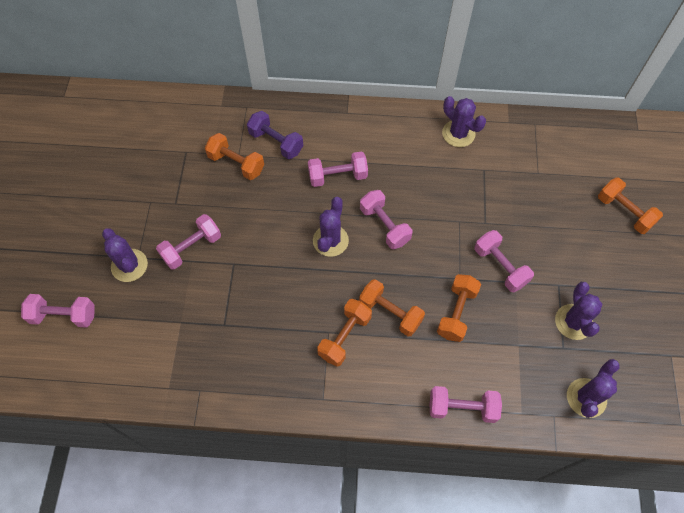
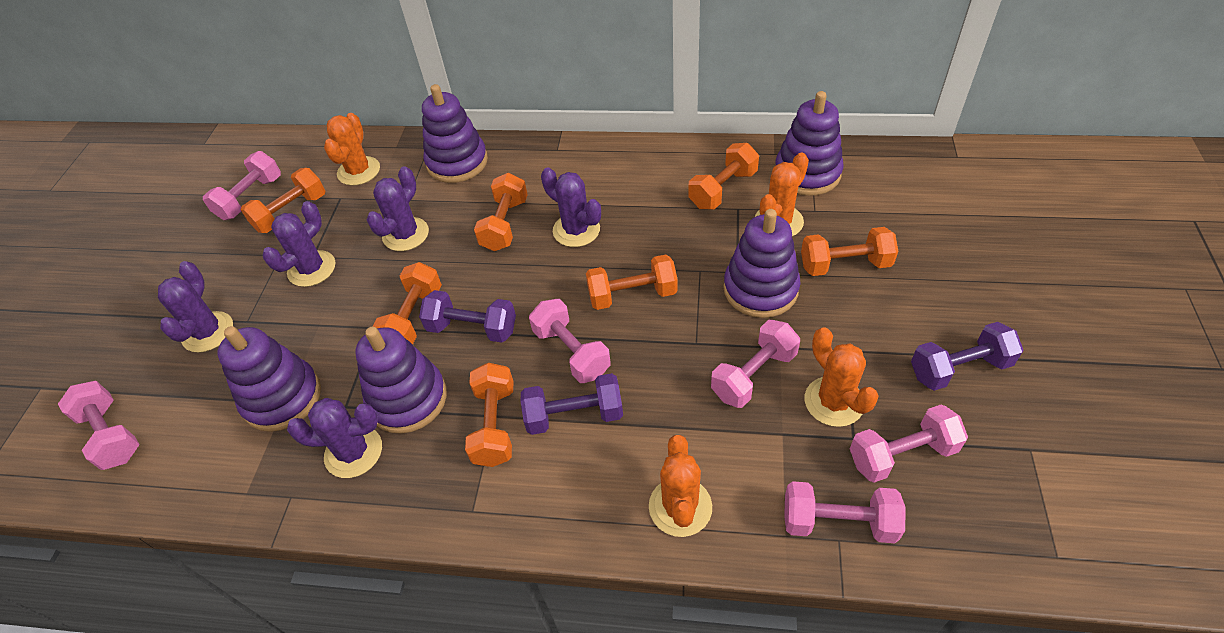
orange cactus: none = 0 -> [324,113,380,186] [649,435,712,537] [755,153,809,236] [805,327,879,427] = 4
orange dumbbell: [205,133,264,180] [317,299,372,367] [359,279,425,336] [437,274,481,342] [598,178,663,234] = 5 -> [241,168,325,233] [372,262,442,345] [465,363,513,467] [474,173,528,251] [586,255,678,310] [688,143,759,209] [801,227,898,276] = 7
purple dumbbell: [247,111,303,159] = 1 -> [419,290,516,343] [521,373,623,435] [911,322,1023,391] = 3
purple stacking toy: none = 0 -> [218,326,321,432] [355,327,447,434] [422,84,488,183] [723,209,801,318] [775,91,844,196] = 5

